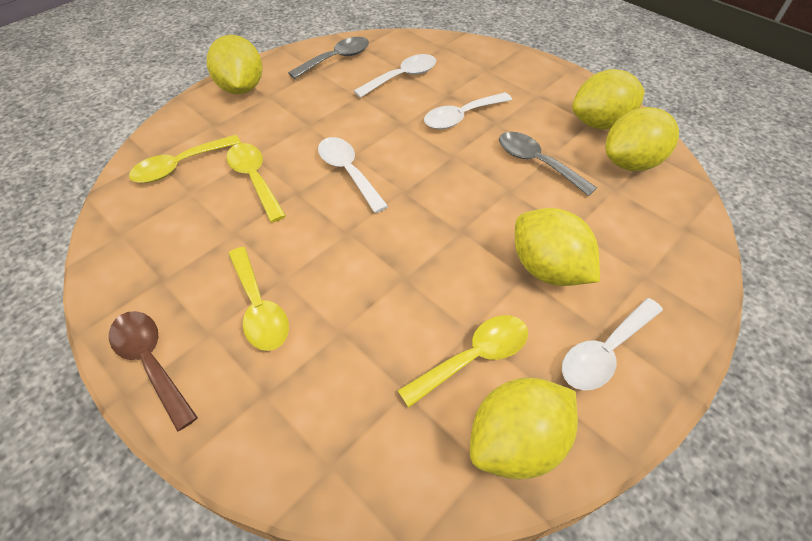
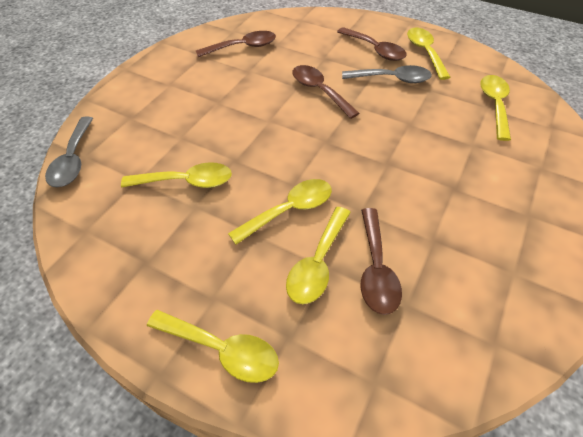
brown spoon: [109,311,198,432] = 1 -> [196,31,276,57] [292,65,359,119] [337,27,407,61] [361,208,402,315] = 4
white spoon: [318,137,388,213] [354,54,436,98] [424,92,512,129] [562,298,663,390] = 4 -> none = 0
yellow lemon: [207,35,262,94] [470,377,578,479] [515,208,600,286] [572,69,645,129] [605,107,679,171] = 5 -> none = 0
yellow spoon: [129,135,241,183] [227,143,286,222] [228,247,289,351] [397,315,528,408] = 4 -> [121,162,232,188] [147,310,279,383] [228,179,332,245] [286,207,351,304] [407,28,451,80] [480,75,511,141] = 6

